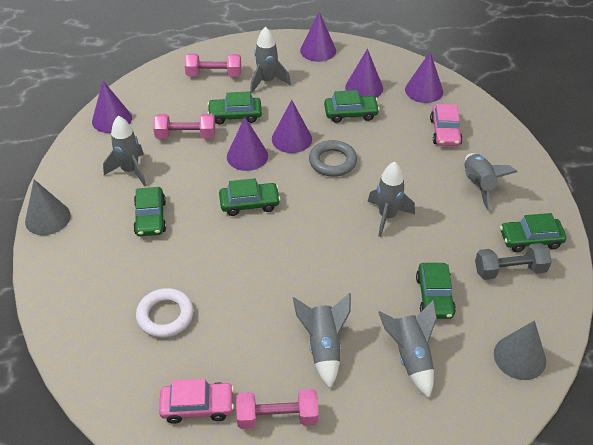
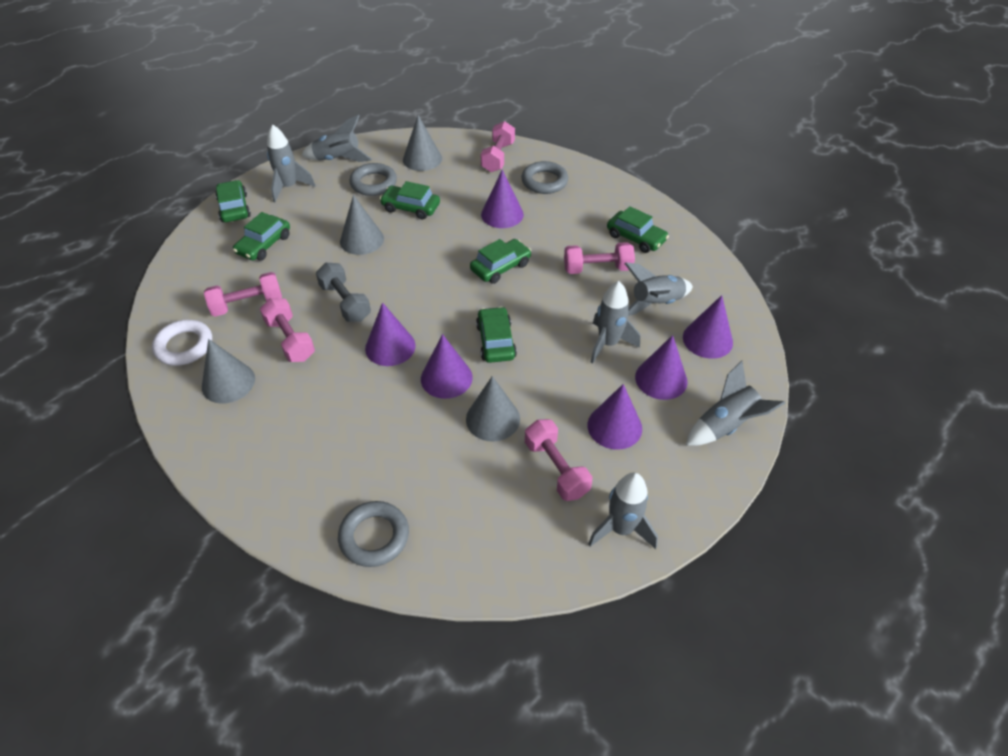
grey cone: [25,179,71,235] [494,320,546,380] = 2 -> [202,339,255,404] [340,195,384,255] [403,115,442,171] [466,376,520,442] = 4
grey ring: [309,140,357,177] = 1 -> [338,501,409,567] [349,163,397,196] [521,161,568,194] = 3
pink car: [159,379,234,424] [430,104,463,146] = 2 -> none = 0
pink dumbbell: [153,114,215,139] [185,54,241,77] [236,389,319,429] = 3 -> [204,272,282,317] [260,298,315,362] [481,121,515,172] [525,419,592,501] [564,242,635,274] = 5

